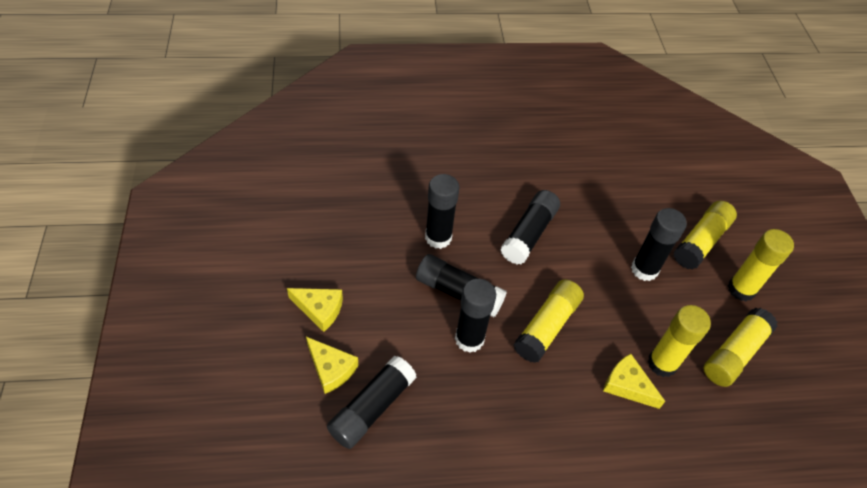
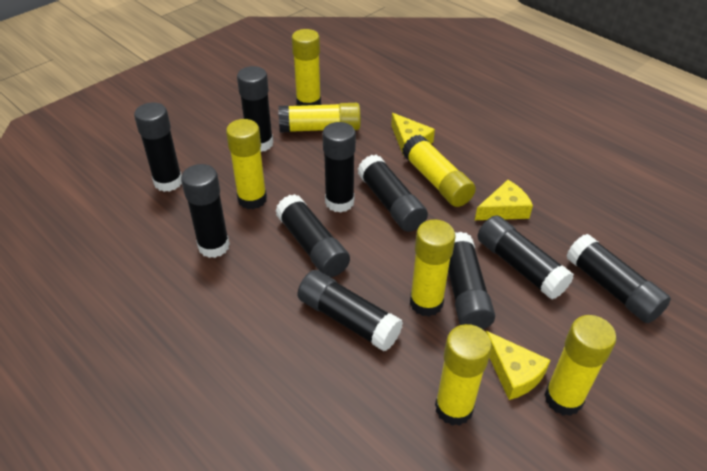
black glue stick: [327,356,417,449] [416,254,507,317] [425,174,459,249] [455,279,496,353] [500,190,560,264] [631,208,687,281] = 6 -> [134,102,182,192] [181,164,230,258] [237,66,273,152] [275,194,350,277] [297,270,403,351] [322,122,356,213] [358,155,428,232] [448,232,495,329] [478,215,574,300] [567,234,671,323] = 10
yellow glue stick: [514,279,584,363] [647,305,711,377] [674,201,737,270] [703,308,778,387] [728,229,794,301] = 5 -> [226,119,267,209] [278,103,361,133] [292,29,321,106] [402,135,476,207] [410,219,456,317] [435,324,492,426] [544,315,617,416] = 7

